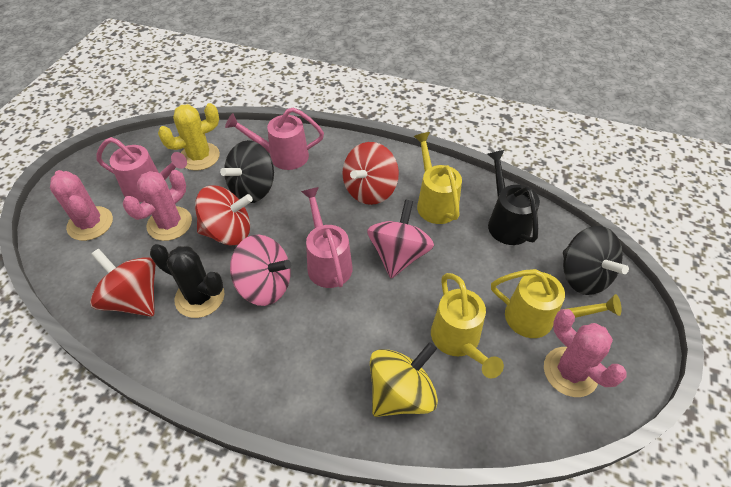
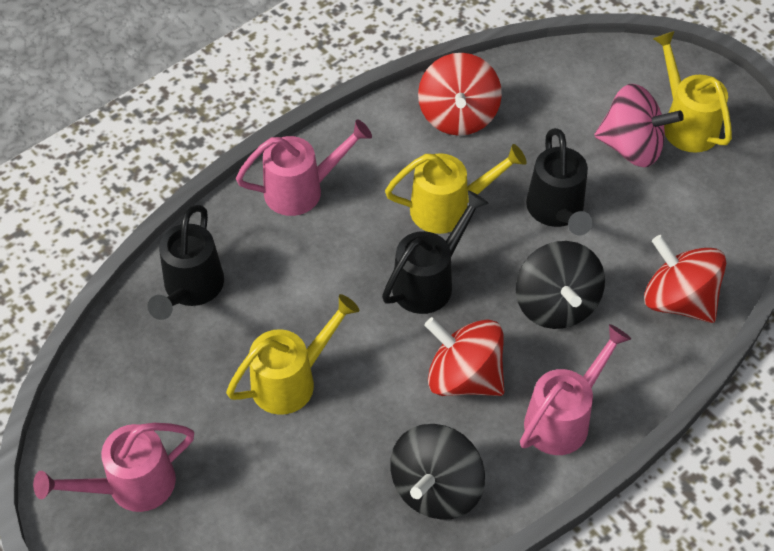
black cactus: [150,244,224,318] = 1 -> none = 0
black watering can: [487,150,540,245] = 1 -> [148,205,224,320] [382,190,489,314] [526,128,593,235] = 3
pink cactus: [50,170,113,241] [123,170,192,241] [544,309,627,397] = 3 -> none = 0
pink spinning top: [230,235,291,306] [367,199,434,278] = 2 -> [595,84,684,167] = 1
yellow cactus: [158,103,220,171] = 1 -> none = 0
yellow spinning top: [370,342,438,417] = 1 -> none = 0

